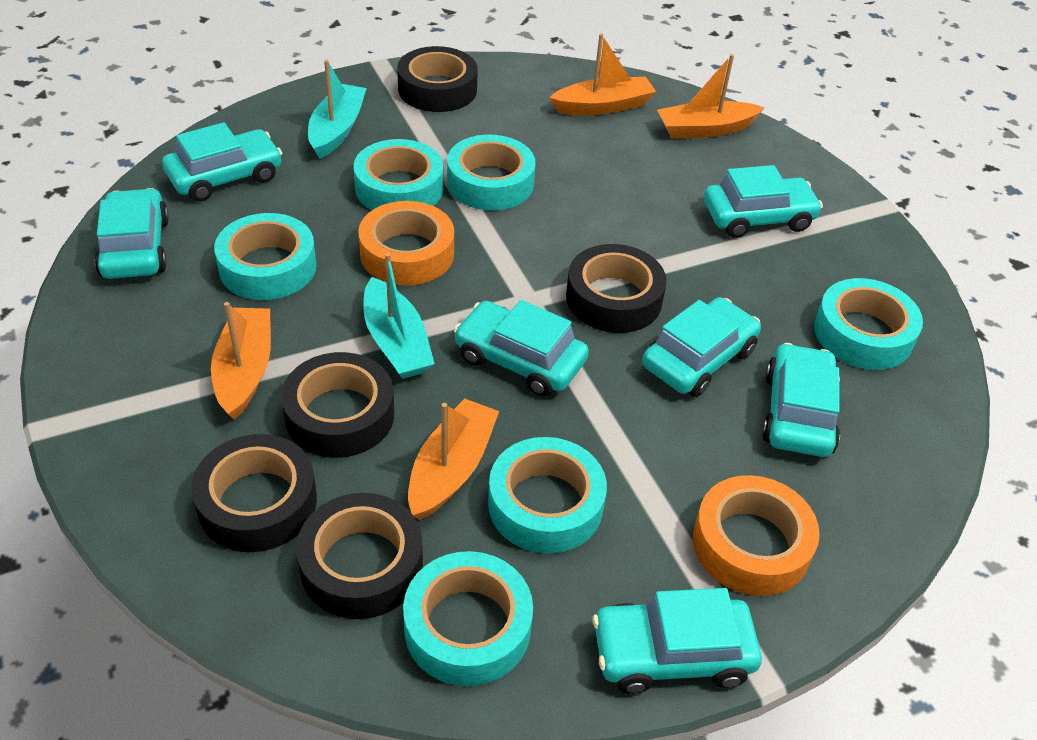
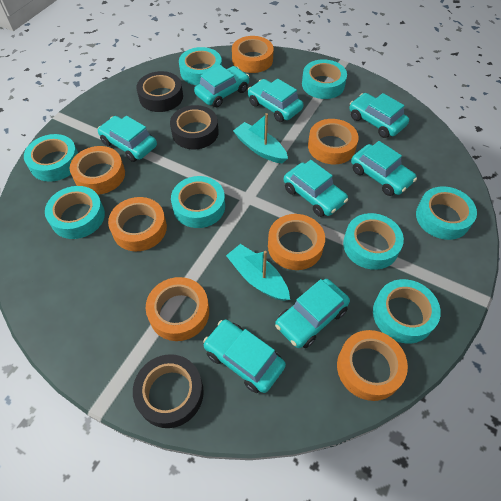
black tape: [191,434,317,552] [281,352,394,458] [296,493,423,619] [397,46,478,112] [566,244,667,333] = 5 -> [133,354,204,428] [136,71,183,112] [170,105,219,149] = 3
orange boat: [211,302,271,420] [408,398,499,520] [549,33,656,115] [657,54,765,138] = 4 -> none = 0
orange tape: [358,201,454,286] [693,475,820,596] = 2 -> [69,146,125,195] [108,197,167,251] [146,277,209,341] [232,36,274,73] [268,214,325,270] [308,119,359,164] [337,330,408,401] = 7
turquoise car: [95,188,169,279] [162,122,282,202] [454,300,589,396] [592,588,762,694] [642,297,761,397] [704,165,823,238] [762,343,840,457] = 7 -> [98,116,157,162] [194,65,249,107] [203,319,286,393] [248,78,304,122] [275,279,350,348] [284,160,348,217] [349,93,409,138] [351,141,417,196] = 8
turquoise tape: [214,213,317,300] [353,139,443,210] [403,551,533,686] [447,135,536,210] [488,437,607,553] [814,278,923,370] = 6 -> [24,134,78,182] [45,186,105,239] [171,176,225,228] [179,47,222,85] [302,59,347,99] [343,213,404,270] [373,279,441,344] [416,186,477,240] = 8

